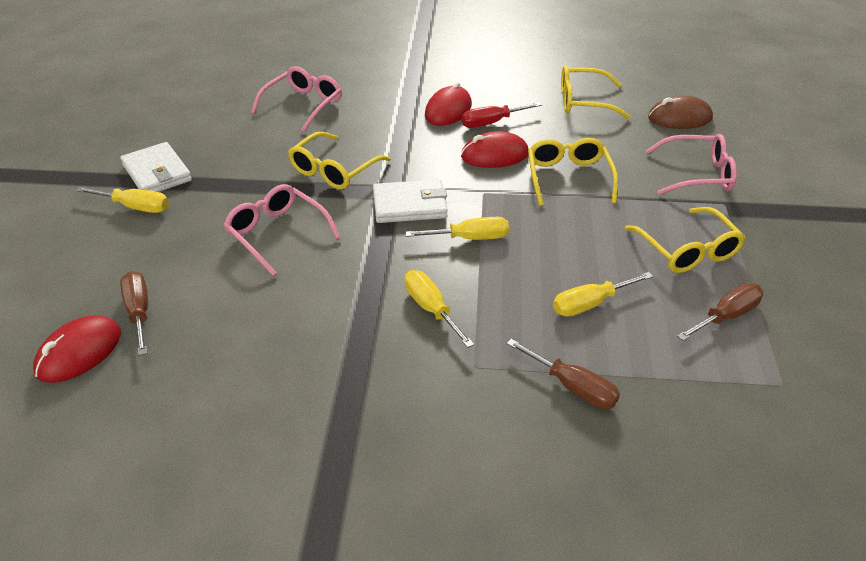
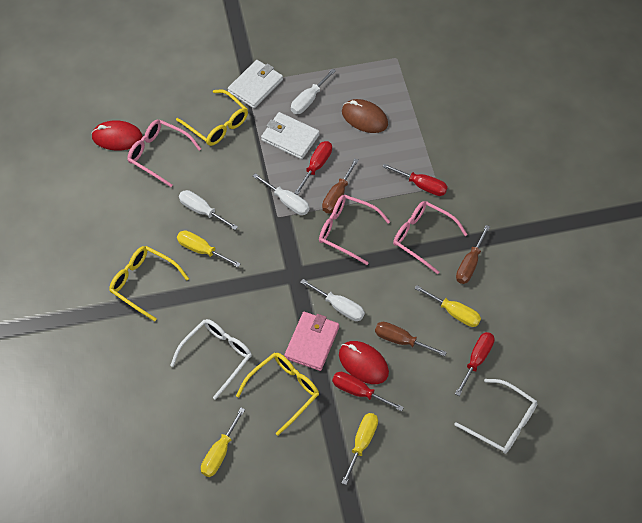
pink wallet: none = 0 -> [284,312,339,371] = 1
red mouse: [33,315,121,383] [425,82,472,126] [461,131,528,168] = 3 -> [91,120,143,150] [339,341,389,384] = 2
red screwdriver: [462,102,542,128] = 1 -> [294,141,332,195] [332,372,404,412] [382,163,448,196] [455,332,495,396] = 4
white glasses: none = 0 -> [170,319,252,400] [455,379,537,454] = 2
white screwdriver: none = 0 -> [179,190,238,230] [253,173,310,215] [291,69,336,114] [300,279,365,321] = 4
yellow glasses: [288,132,391,190] [528,138,618,206] [561,65,631,119] [625,207,746,273] = 4 -> [109,246,189,321] [176,90,248,146] [236,353,319,436] = 3

